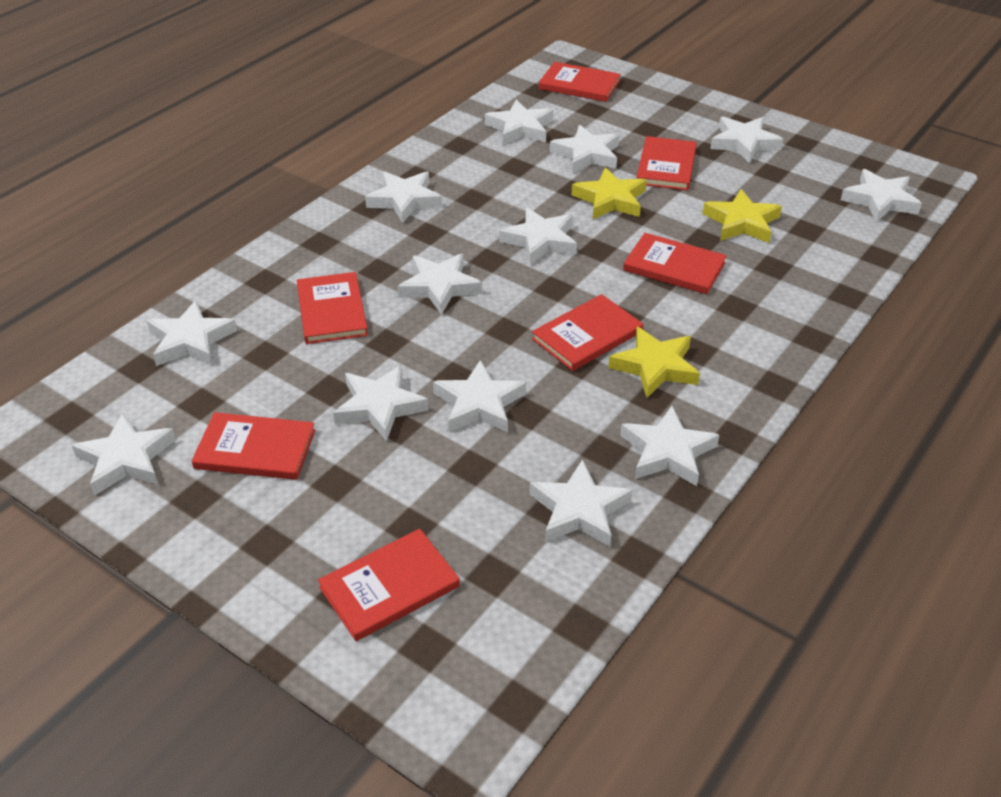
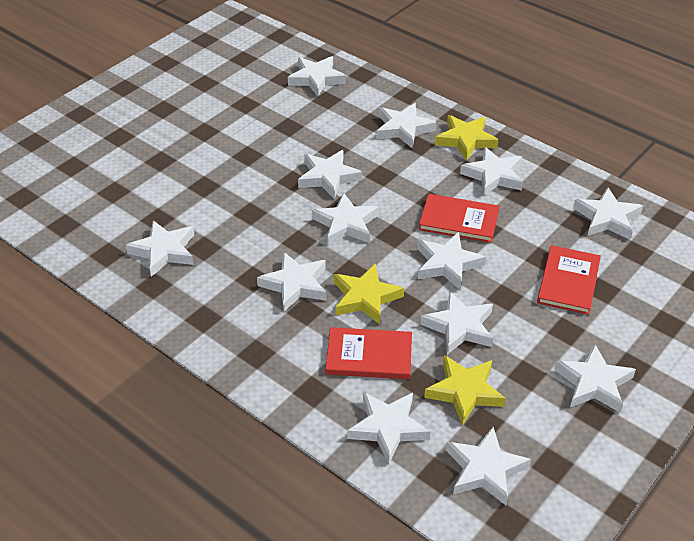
red book: [192,412,315,480] [297,272,368,344] [318,529,460,641] [532,294,643,371] [539,62,621,102] [623,233,727,295] [637,136,697,190] = 7 -> [325,327,412,379] [419,194,500,243] [537,245,601,315] = 3

